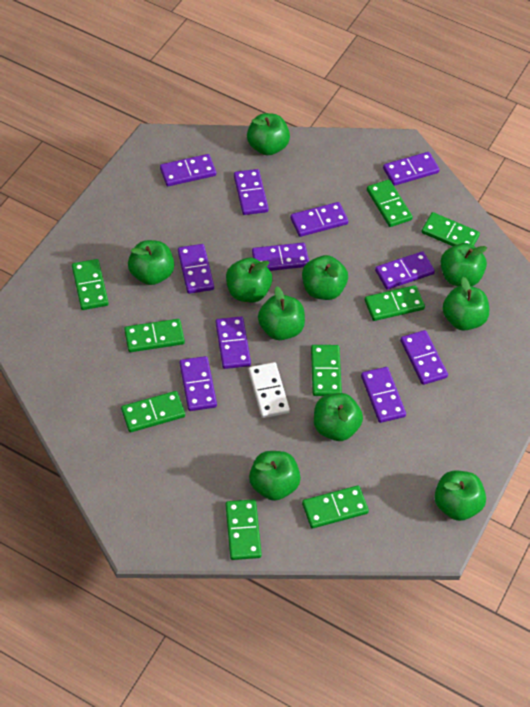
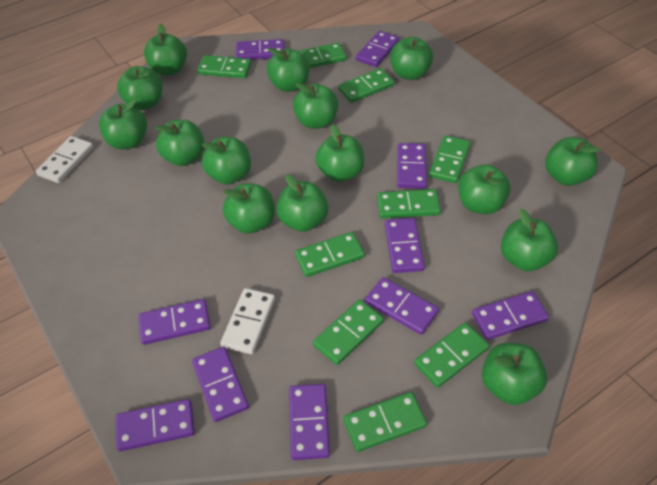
green apple: [128,240,174,285] [226,258,272,302] [247,113,290,155] [249,451,301,501] [258,286,305,340] [302,255,348,300] [314,393,363,441] [434,471,486,521] [441,243,487,286] [442,277,489,330] = 10 -> [99,100,147,149] [117,66,162,110] [144,24,187,76] [154,120,204,166] [201,137,251,185] [223,183,275,234] [267,48,310,92] [276,174,329,232] [293,83,338,129] [315,124,364,182] [390,37,433,80] [458,164,511,214] [482,343,547,405] [501,209,558,271] [545,137,600,186] = 15
purple domino: [160,154,216,186] [178,244,214,294] [179,356,217,411] [216,317,251,369] [234,169,269,215] [252,243,309,271] [290,202,348,237] [361,367,406,423] [375,251,435,290] [383,152,440,186] [400,330,448,385] = 11 -> [116,399,195,451] [138,299,211,345] [192,347,249,422] [236,39,285,60] [289,384,330,460] [356,31,400,67] [365,277,439,335] [385,218,425,273] [397,143,427,189] [472,291,549,340] = 10
white domino: [248,362,290,418] = 1 -> [36,136,93,183] [220,288,275,354] = 2

